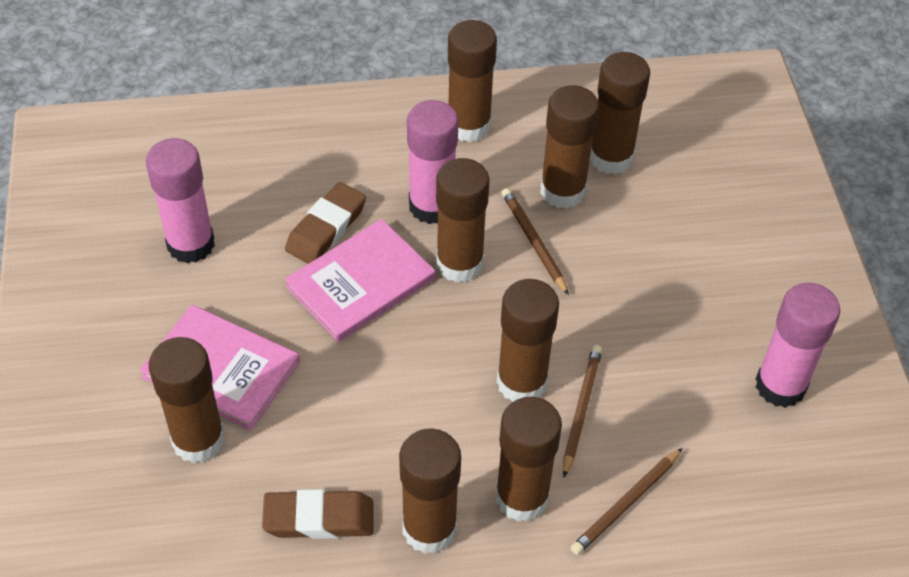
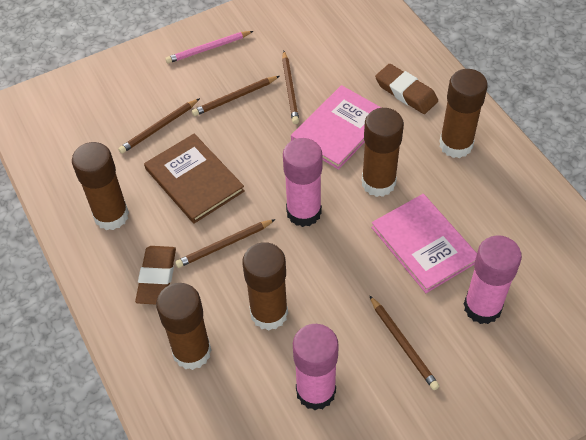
brown book: none = 0 -> [144,134,245,224] = 1
brown glue stick: [149,337,225,463] [399,428,461,554] [436,158,489,283] [448,20,497,142] [496,397,562,522] [497,279,559,402] [540,85,599,209] [590,52,650,174] = 8 -> [72,142,129,230] [156,283,211,370] [242,242,288,331] [362,108,404,197] [439,69,488,158] = 5
brown pencil: [502,188,569,295] [563,345,602,477] [570,448,683,555] = 3 -> [118,98,200,154] [175,219,276,268] [192,76,279,116] [282,51,299,124] [369,295,439,390] = 5
pink pencil: none = 0 -> [165,31,253,63] = 1

